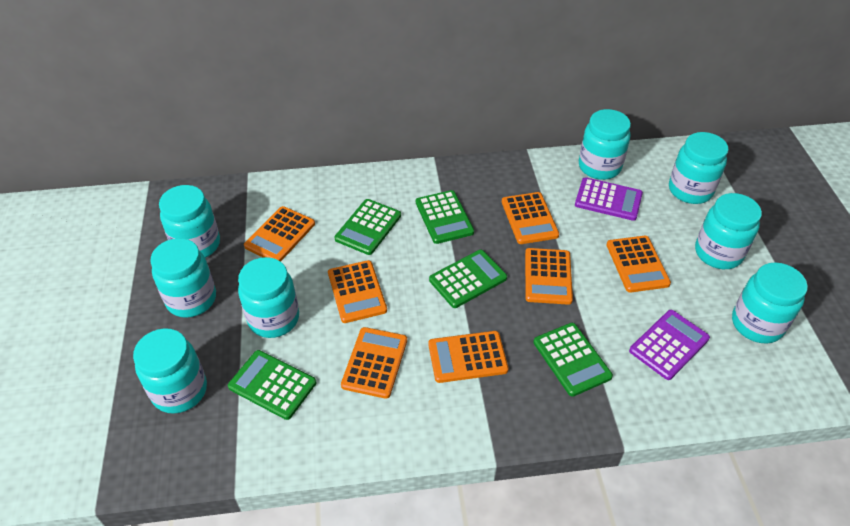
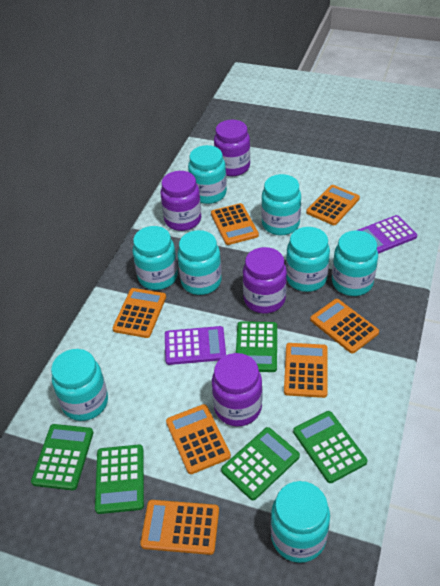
purple jar: none = 0 -> [161,171,201,231] [212,353,262,426] [214,120,250,176] [243,247,287,314] = 4

